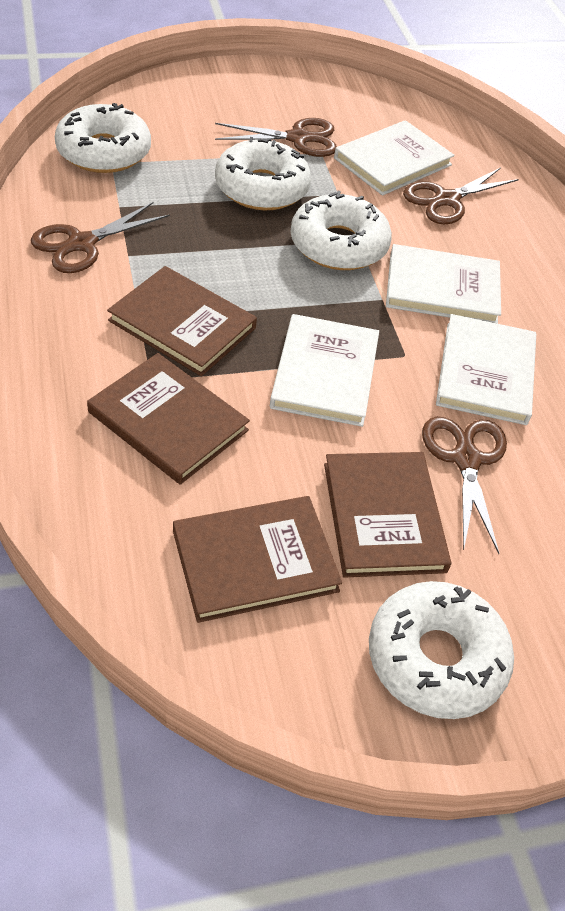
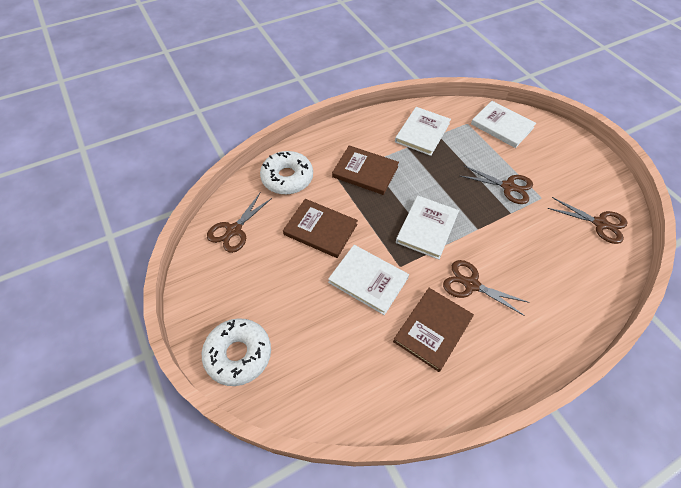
brown book: [87,353,250,485] [107,266,257,376] [173,496,342,623] [324,452,451,578] = 4 -> [283,199,358,258] [332,145,399,195] [393,288,474,372] = 3
white donut: [55,103,151,173] [215,137,311,210] [291,191,392,270] [369,581,514,719] = 4 -> [202,318,271,386] [260,151,313,195] = 2

